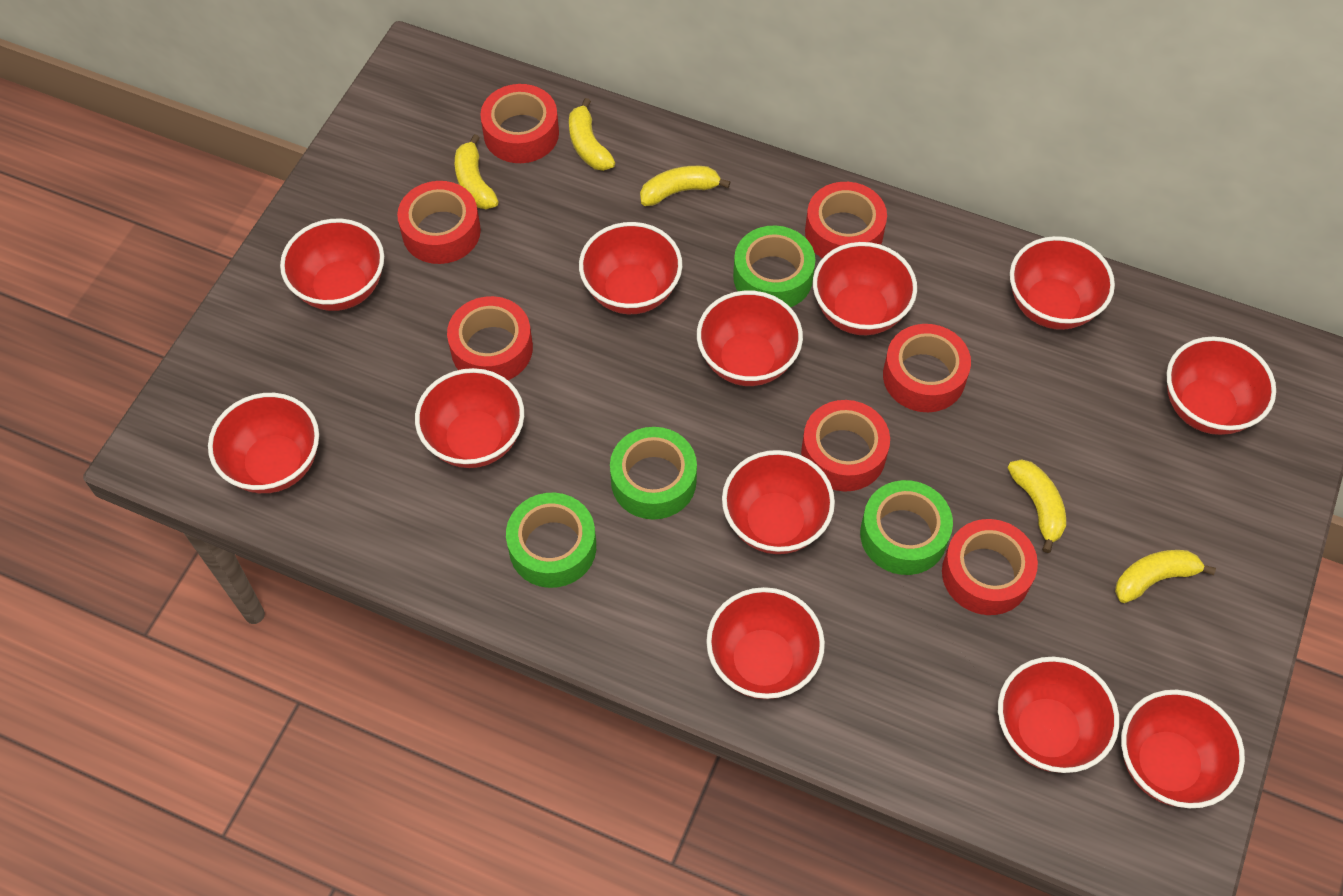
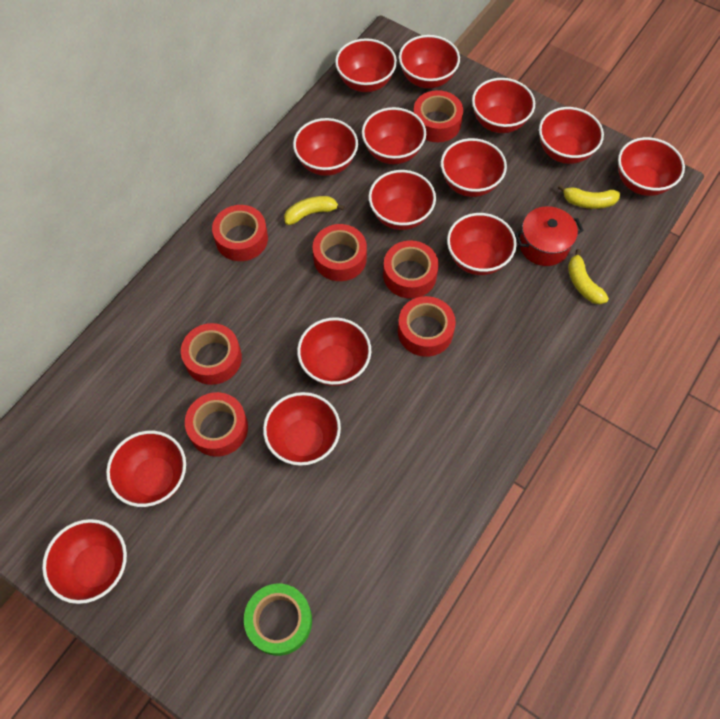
green tape: [506,493,596,588] [610,427,697,520] [733,226,815,307] [860,480,953,575] = 4 -> [244,584,312,656] = 1
red bowl: [208,393,319,493] [280,219,384,311] [415,368,524,468] [579,222,682,314] [697,290,803,386] [706,587,825,699] [722,450,835,554] [813,242,917,335] [998,657,1119,773] [1010,236,1115,330] [1121,690,1245,808] [1166,337,1276,435] = 12 -> [42,519,127,604] [106,431,186,507] [263,392,341,466] [293,118,358,176] [297,317,371,386] [335,38,397,92] [362,107,426,164] [369,170,436,230] [399,35,460,88] [441,138,507,197] [447,213,517,275] [472,78,535,133] [539,107,604,164] [618,137,685,196] = 14
red pot: none = 0 -> [514,206,584,266] = 1
yellow banana: [455,134,499,209] [569,98,615,171] [640,166,730,206] [1007,459,1066,553] [1115,550,1216,603] = 5 -> [284,196,345,225] [558,185,620,209] [568,249,609,304] = 3

